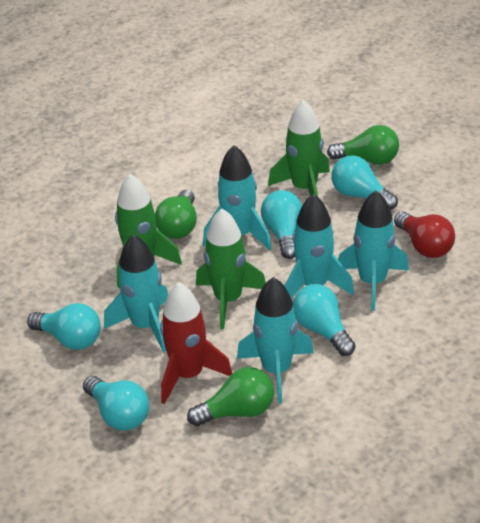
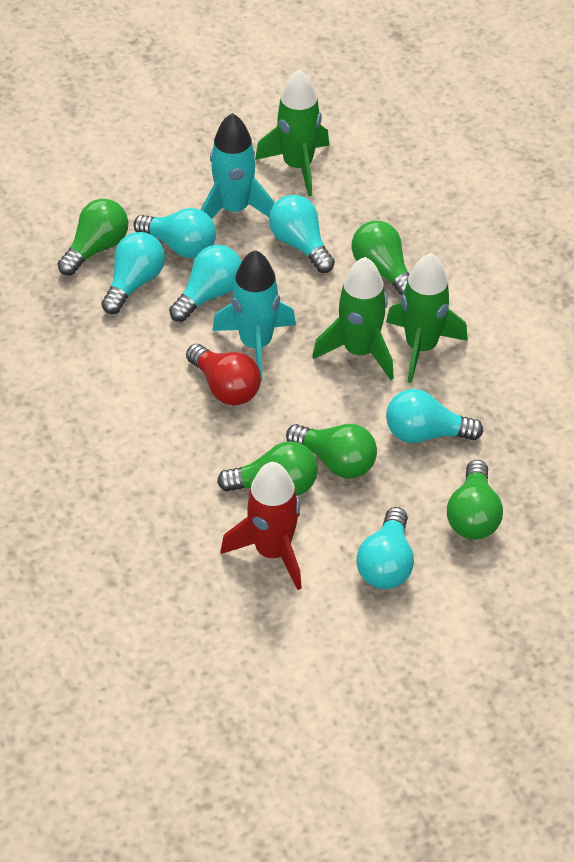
green light bulb: [155,190,197,239] [187,367,274,426] [327,125,399,165] = 3 -> [58,199,128,276] [217,441,318,496] [286,424,377,478] [352,221,409,296] [447,460,503,540] = 5
turquoise light bulb: [27,303,101,350] [83,376,149,431] [261,190,302,259] [293,284,356,356] [331,155,398,210] = 5 -> [101,232,165,314] [133,208,216,258] [169,245,242,322] [269,195,335,273] [356,507,414,589] [386,389,483,443] = 6
turquoise rocket: [104,234,168,352] [203,145,272,251] [237,277,314,403] [284,194,354,298] [338,190,409,311] = 5 -> [200,113,275,219] [212,250,296,381] = 2

